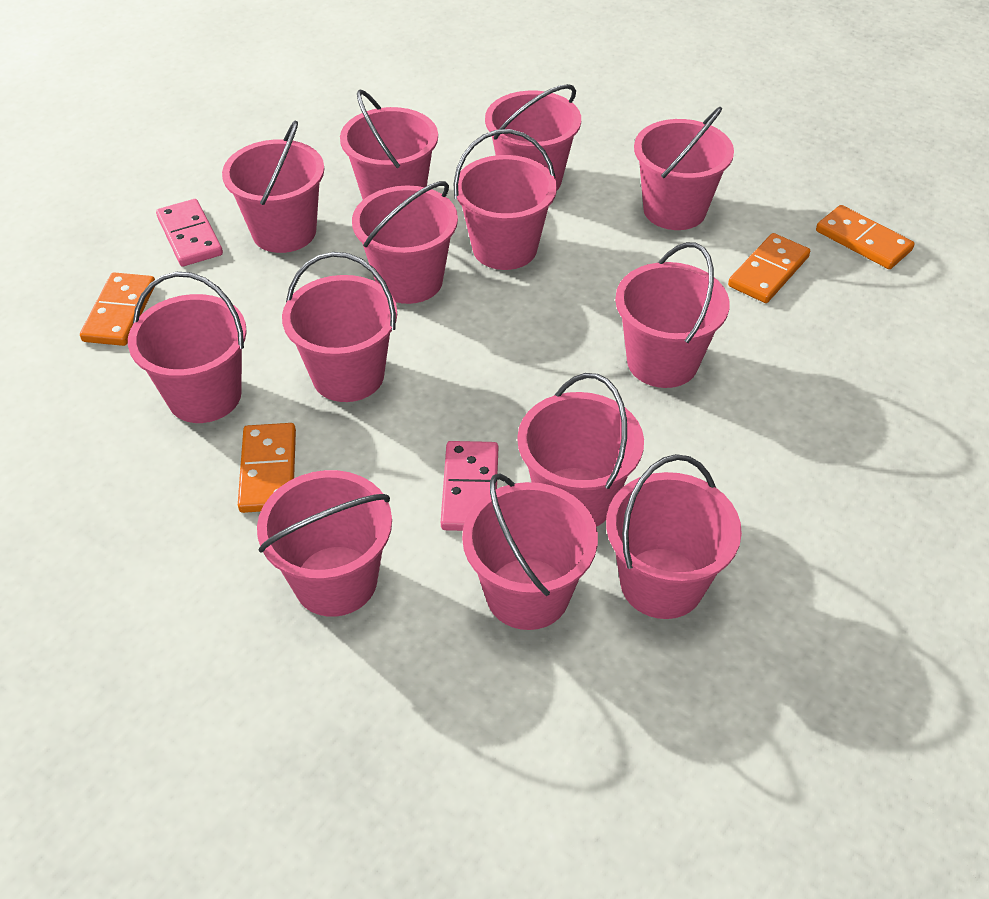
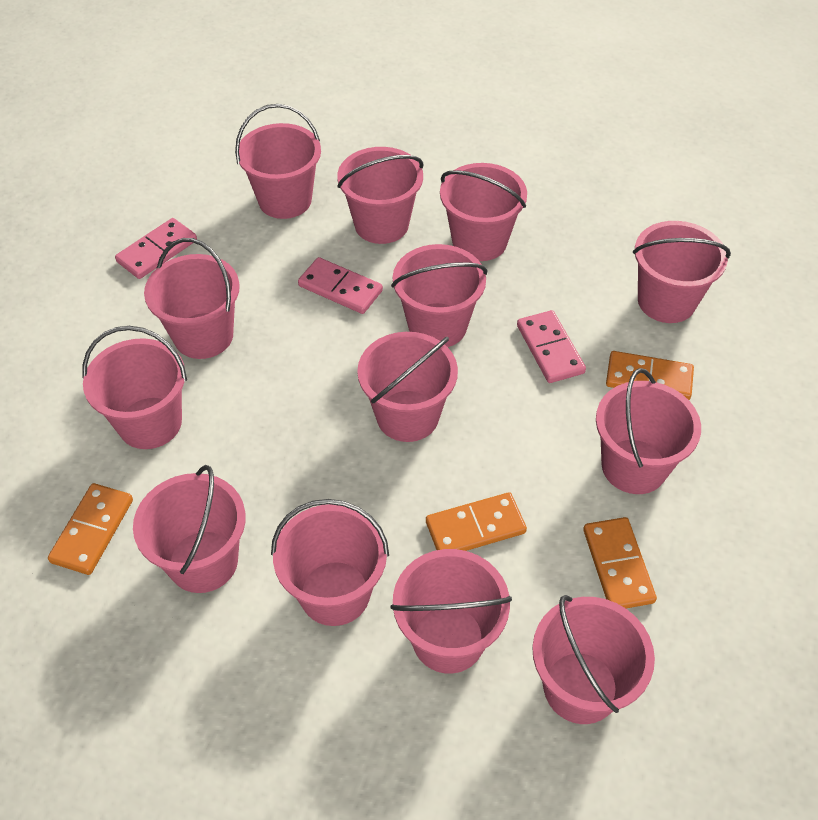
pink domino: [156,199,223,267] [441,441,498,531] = 2 -> [115,218,197,279] [298,257,383,314] [517,310,586,383] = 3

